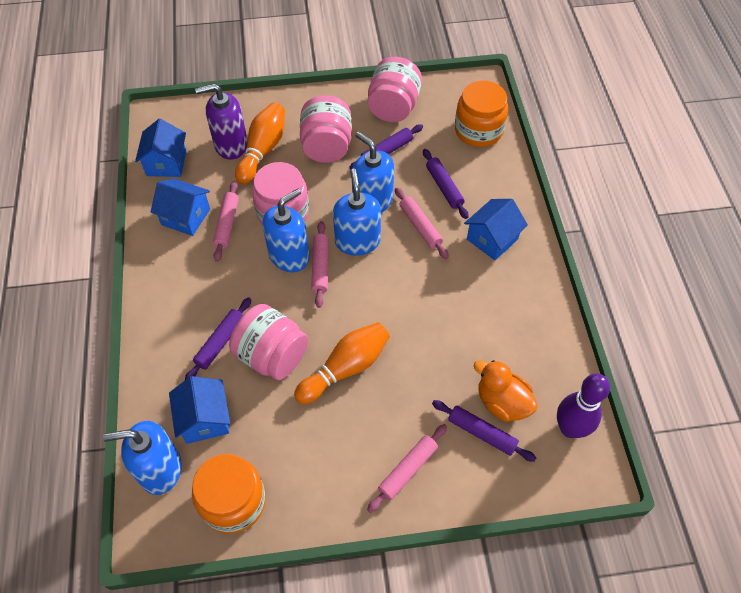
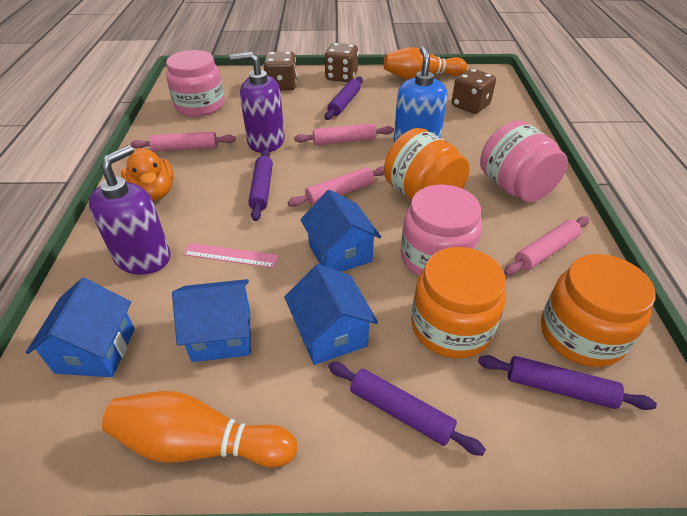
blue soap dispenser: [103,421,182,495] [262,189,310,272] [333,169,381,256] [352,132,394,213] = 4 -> [394,46,447,142] = 1
brown dice: none = 0 -> [263,52,297,91] [324,43,358,82] [452,69,496,114] = 3
orange jar: [192,454,266,534] [455,80,508,147] = 2 -> [384,128,470,200] [411,247,506,358] [541,254,656,367] = 3
pink jar: [229,304,308,380] [252,162,309,225] [300,95,352,163] [368,57,422,122] = 4 -> [166,50,224,117] [401,184,482,276] [480,121,568,202] = 3
pink ruler: none = 0 -> [183,243,279,268] = 1
purple bowling pin: [557,374,610,438] = 1 -> none = 0
purple soap dispenser: [195,83,248,160] = 1 -> [89,145,170,275] [230,52,285,153] = 2

